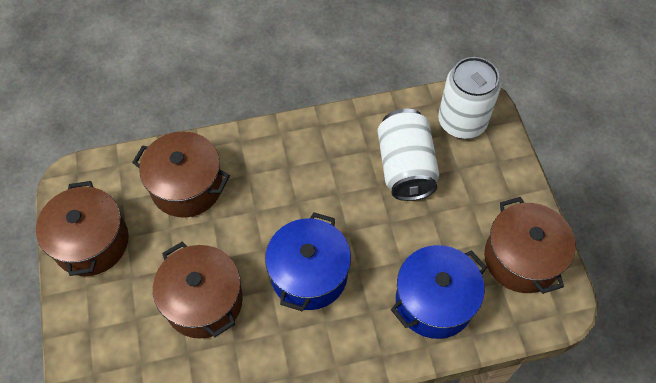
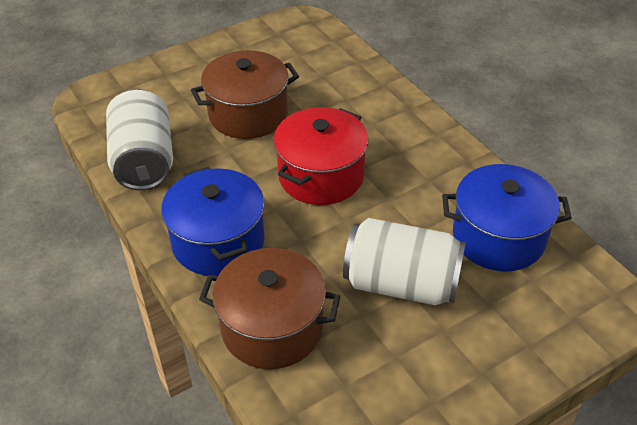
brown pot: [36,181,129,276] [132,131,230,218] [153,242,243,339] [484,197,576,294] = 4 -> [191,50,299,139] [199,248,340,369] = 2
red pot: none = 0 -> [273,107,368,205] = 1

